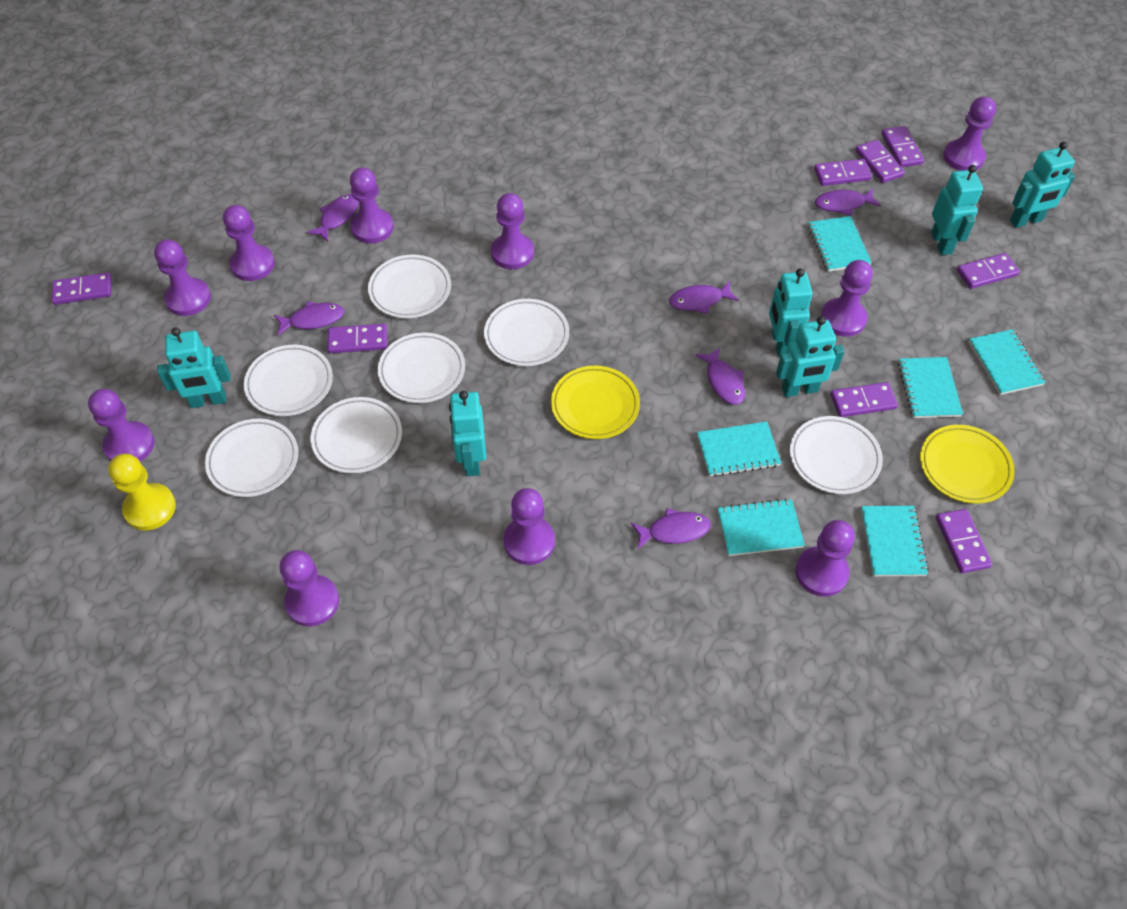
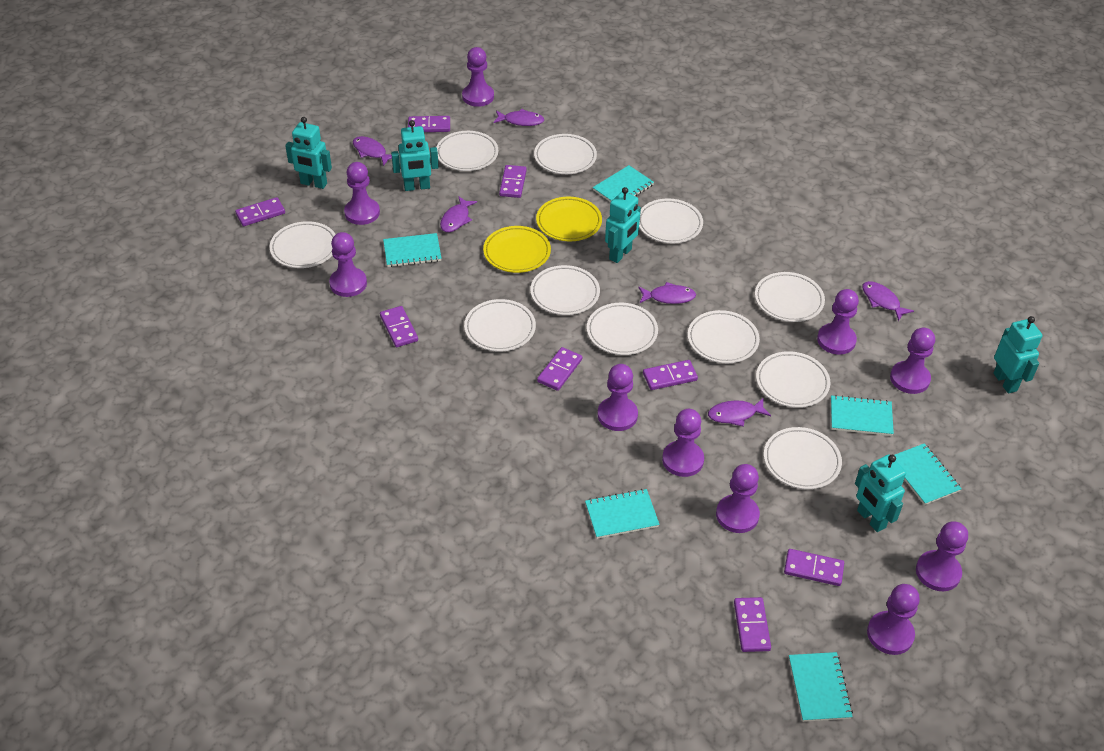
turquoise robot: [157,327,231,408] [449,391,486,476] [769,268,813,357] [776,316,845,397] [931,165,983,255] [1010,141,1075,228] = 6 -> [285,117,332,189] [391,120,439,191] [605,187,641,263] [855,454,906,532] [993,316,1043,393] = 5
white plate: [205,419,298,497] [244,345,333,416] [310,397,402,474] [368,255,451,318] [378,333,465,403] [484,299,569,366] [790,416,883,494] = 7 -> [270,221,336,268] [436,131,498,171] [464,299,536,352] [530,265,600,315] [534,134,597,174] [587,303,658,355] [639,198,703,243] [688,310,760,363] [755,272,825,322] [756,351,830,408] [764,427,842,489] = 11
yellow pawn: [108,454,176,531] = 1 -> none = 0

